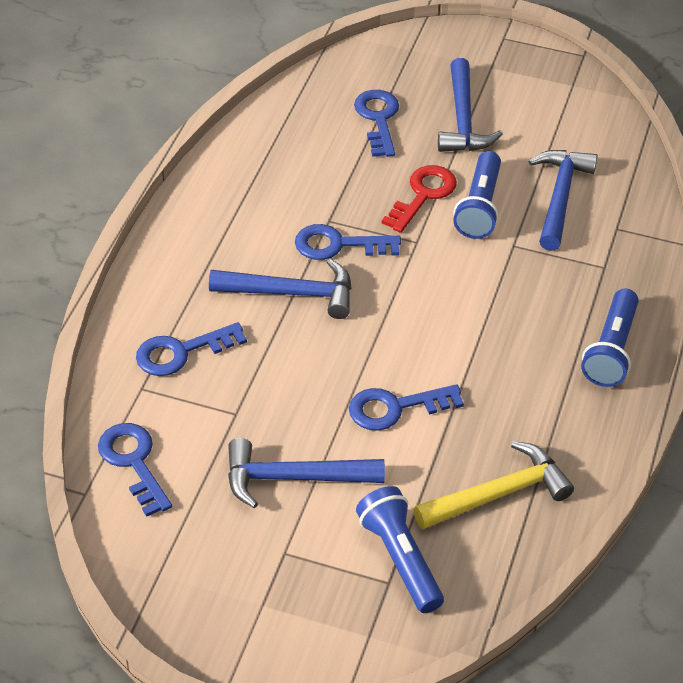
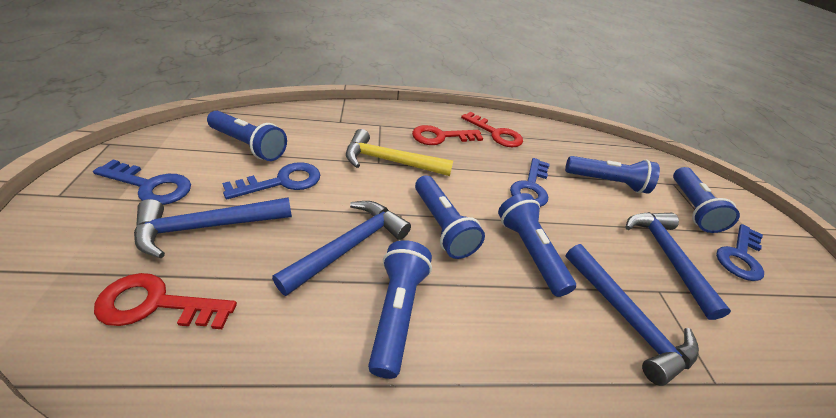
blue flashlight: [356,486,444,613] [453,151,501,239] [581,289,639,387] = 3 -> [207,111,287,161] [368,240,432,379] [415,175,485,259] [498,193,576,297] [565,156,660,194] [673,167,740,233] = 6
blue key: [98,423,172,517] [136,322,247,376] [295,224,401,260] [349,384,464,431] [354,90,399,157] = 5 -> [93,160,191,205] [222,162,320,199] [510,158,549,207] [716,224,764,281] = 4
red key: [382,165,457,233] = 1 -> [94,273,237,329] [412,125,483,145] [461,112,523,147] = 3

